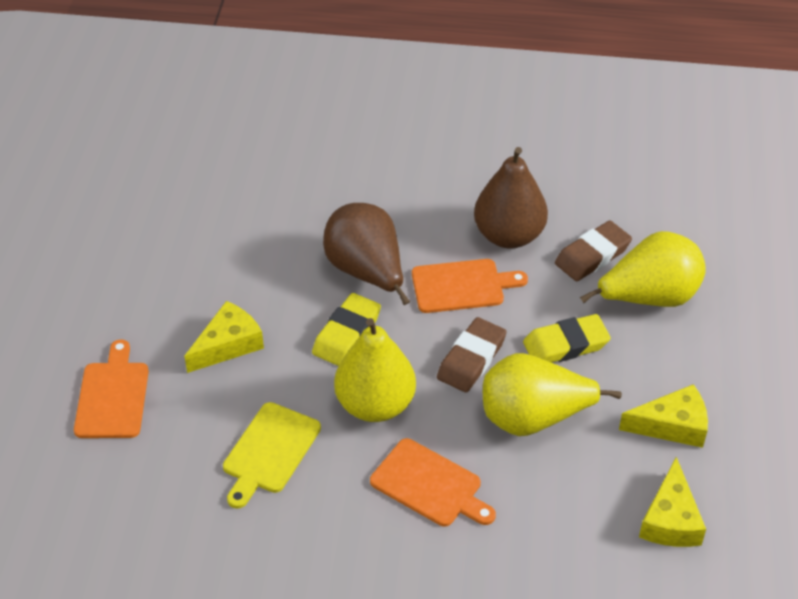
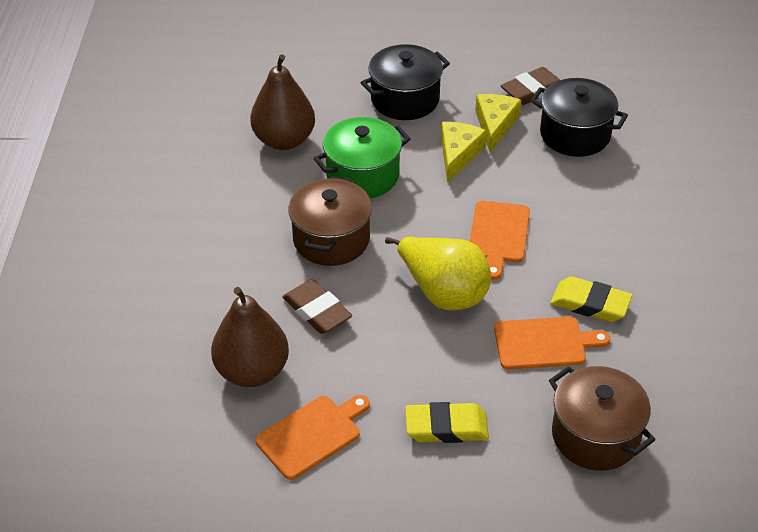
black pot: none = 0 -> [361,44,450,120] [531,78,628,157] = 2
brown pot: none = 0 -> [288,176,372,266] [549,366,655,470] = 2
green pot: none = 0 -> [314,117,410,198] = 1
yellow cheese: [184,301,264,373] [619,384,708,448] [639,457,706,547] = 3 -> [441,122,487,183] [475,94,521,152] = 2
yellow cutting board: [223,402,321,509] = 1 -> none = 0
yellow pear: [334,318,416,422] [483,353,622,436] [580,231,706,307] = 3 -> [385,237,491,311] = 1

